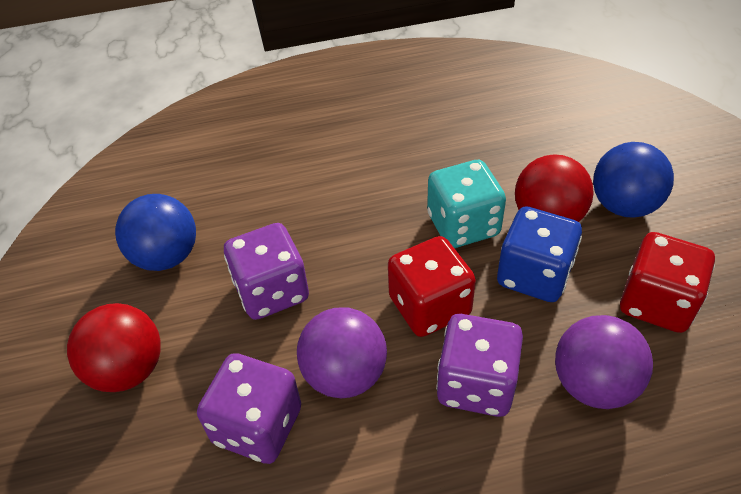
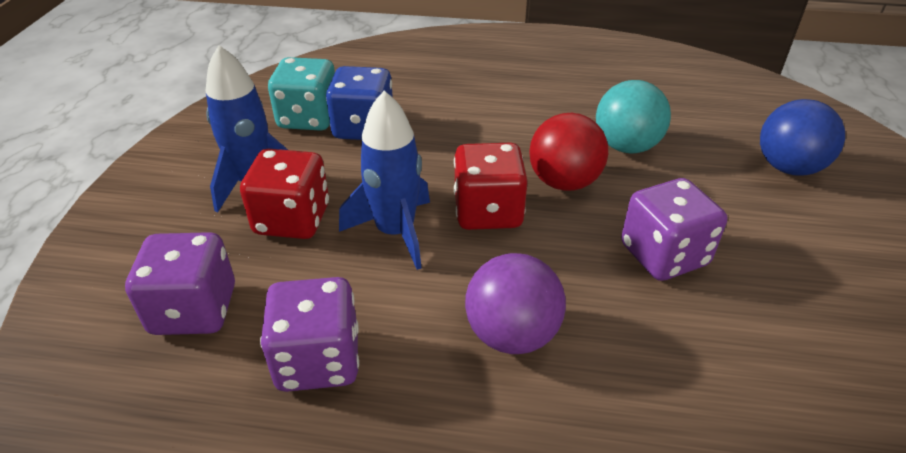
blue ball: [115,194,196,271] [593,142,674,218] = 2 -> [760,99,845,176] = 1
blue rocket: none = 0 -> [206,45,288,212] [339,91,430,270] = 2
purple ball: [297,307,387,399] [555,315,653,409] = 2 -> [465,253,566,354] = 1
red ball: [67,303,161,392] [515,154,594,222] = 2 -> [529,113,608,191] = 1
turquoise ball: none = 0 -> [596,80,671,153] = 1

